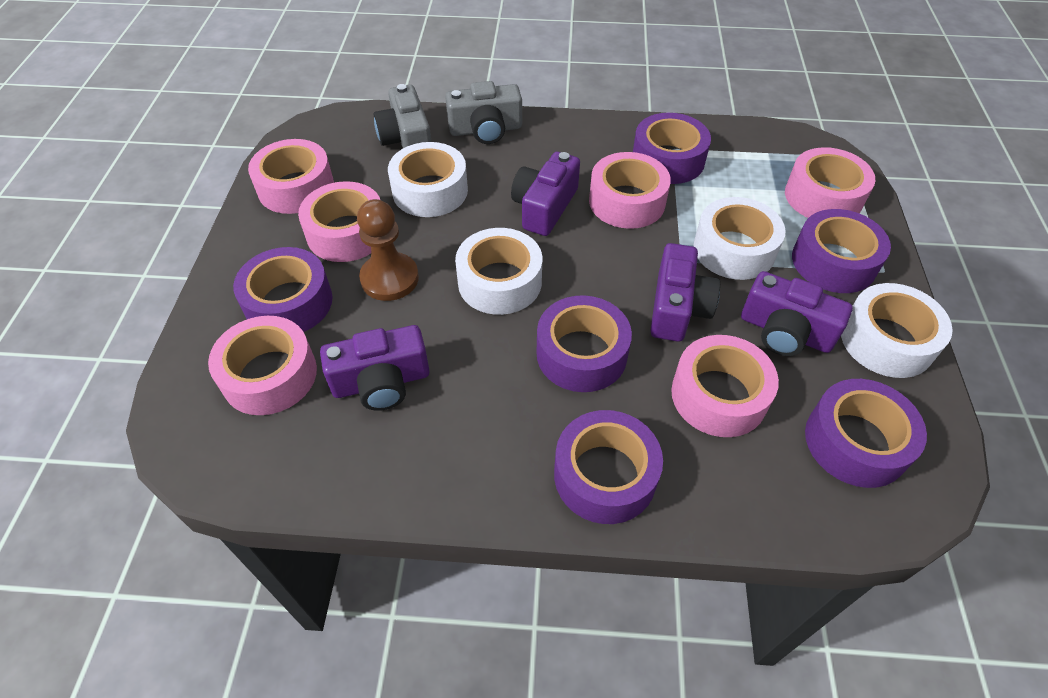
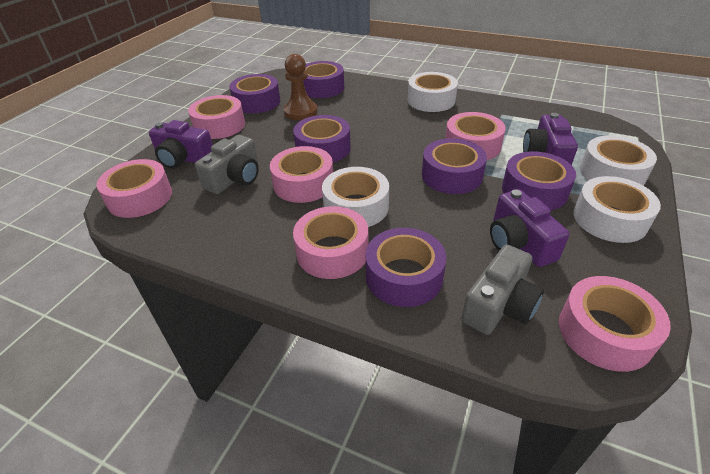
purple camera: [320,325,430,411] [511,152,580,236] [650,243,720,342] [741,271,853,356] = 4 -> [149,120,213,169] [490,189,570,267] [523,113,578,165] = 3

